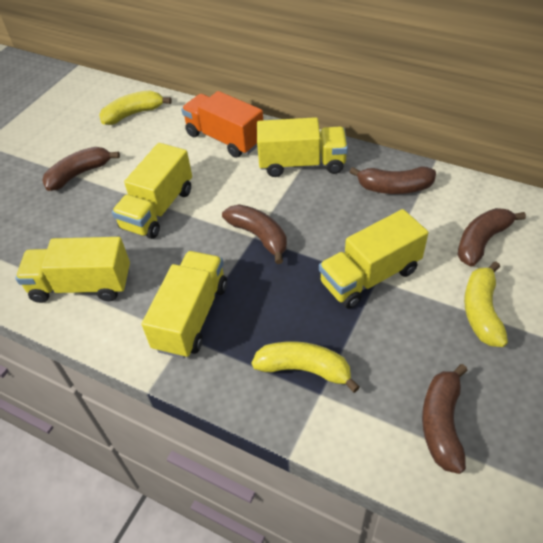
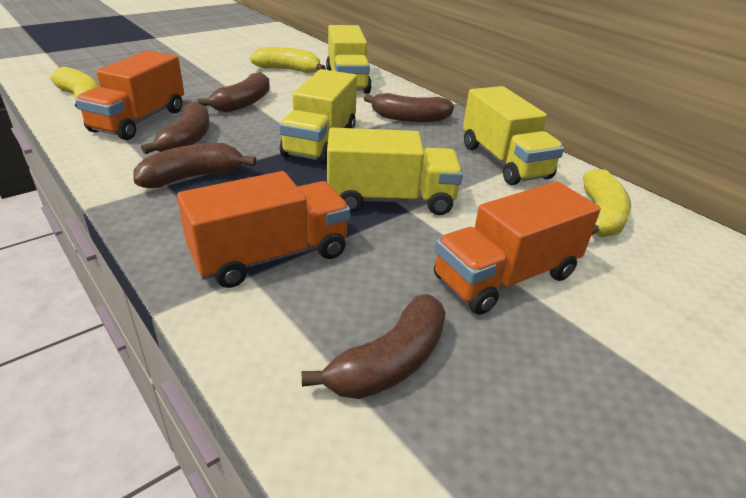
orange truck: [181,91,263,158] = 1 -> [75,50,184,140] [177,171,350,288] [434,181,601,315] = 3
yellow truck: [16,237,130,303] [112,143,192,239] [141,251,227,359] [257,117,348,177] [319,209,428,309] = 5 -> [279,69,357,164] [326,25,372,94] [327,128,463,215] [463,86,564,185] = 4

